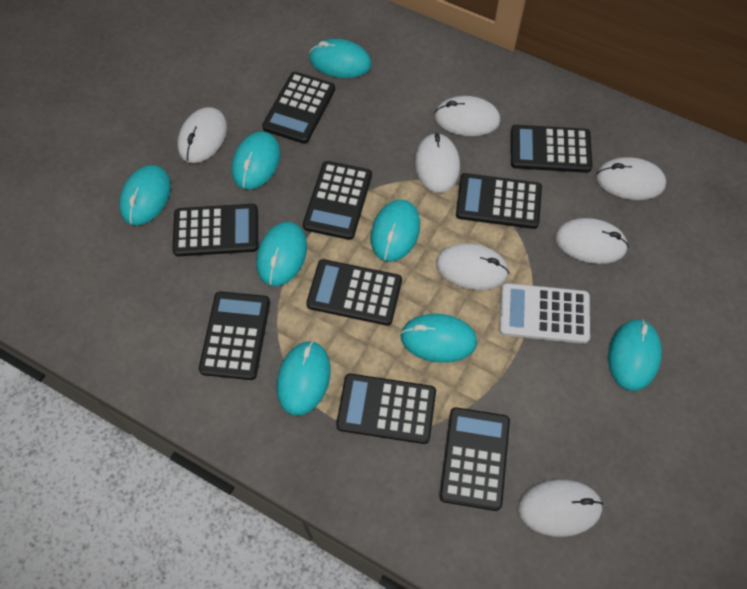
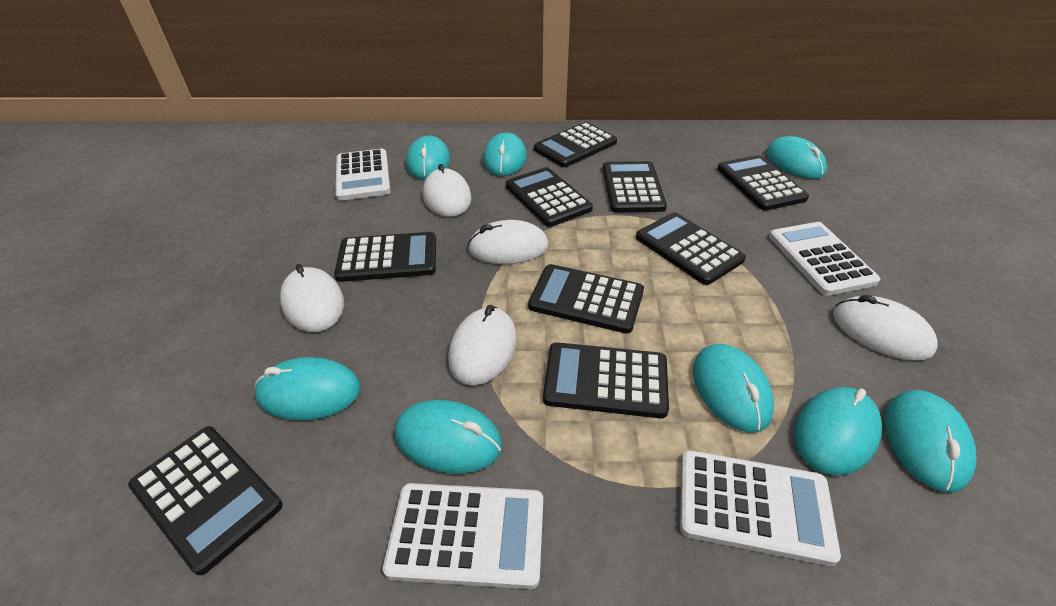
white calculator: [499,283,590,344] = 1 -> [335,149,391,201] [383,483,543,589] [680,450,841,566] [769,222,880,296] = 4
white mouse: [178,107,227,163] [415,133,460,193] [434,96,500,136] [436,243,509,290] [518,479,603,537] [555,218,629,264] [596,157,666,200] = 7 -> [280,264,344,332] [423,164,472,217] [448,305,517,385] [468,220,549,264] [833,295,938,360] = 5

